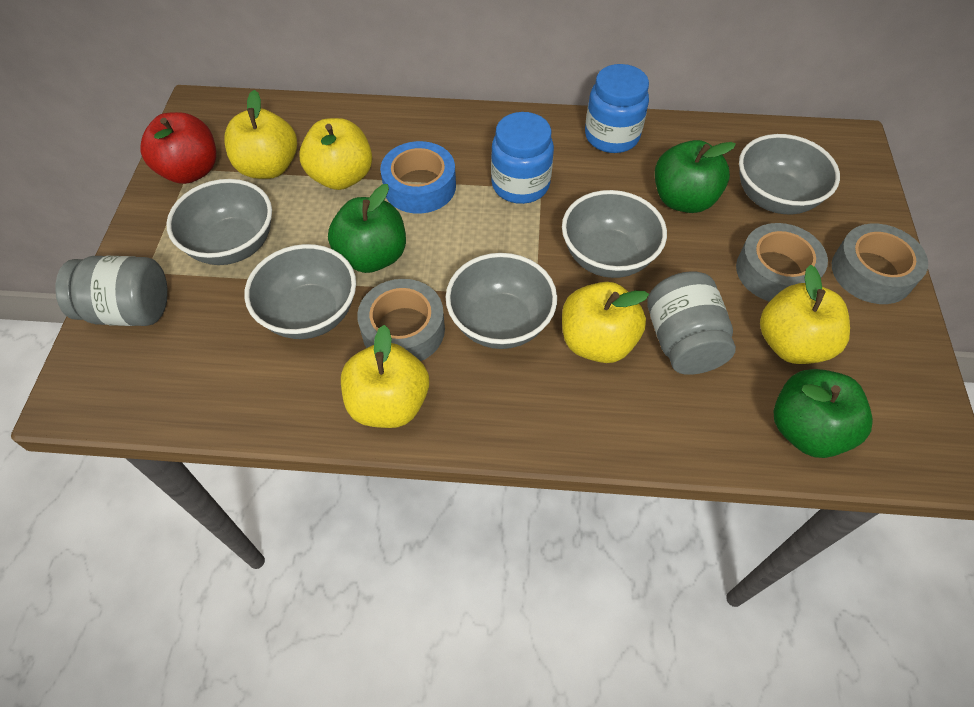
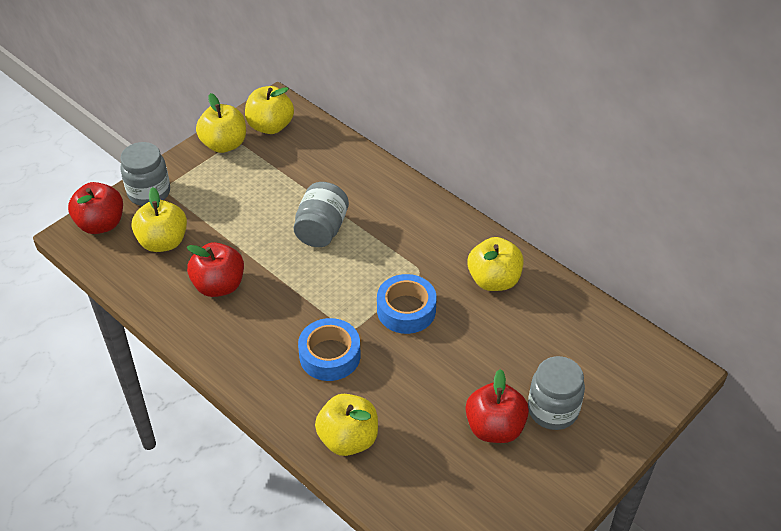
blue jar: [491,112,554,204] [585,64,649,153] = 2 -> none = 0
blue tape: [380,141,456,214] = 1 -> [298,318,361,381] [377,274,437,334] = 2
green apple: [328,184,406,273] [655,140,736,213] [773,369,873,458] = 3 -> none = 0
grey bowl: [166,179,272,265] [244,244,356,339] [446,253,557,349] [562,190,667,278] [739,134,840,215] = 5 -> none = 0
grey jar: [55,256,168,326] [647,271,736,375] = 2 -> [120,142,170,206] [294,182,349,247] [528,356,585,430] = 3
grey tape: [357,279,445,361] [736,223,828,302] [832,224,928,304] = 3 -> none = 0
red apple: [140,112,216,184] = 1 -> [68,182,123,234] [187,242,244,297] [466,369,529,443] = 3

